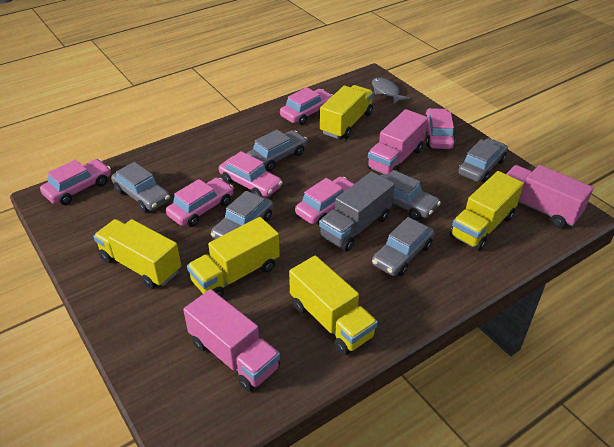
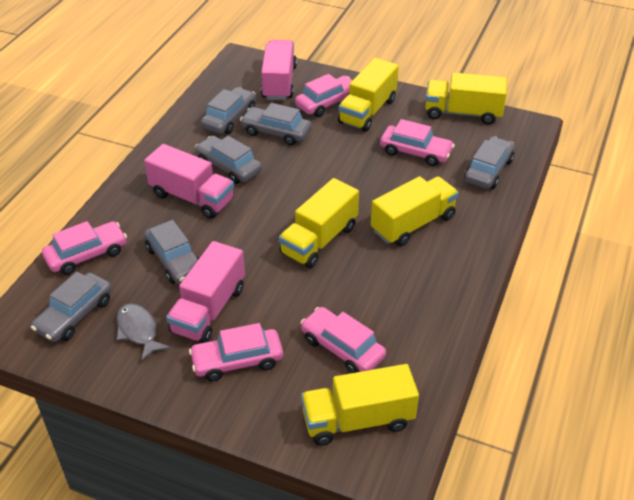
grey truck: [319,171,395,252] = 1 -> none = 0
pink car: [40,159,111,205] [166,178,234,227] [219,151,283,197] [280,87,333,125] [295,177,354,224] [425,108,456,149] = 6 -> [42,221,127,275] [189,323,283,381] [295,74,353,117] [300,307,386,373] [380,119,455,166] = 5

